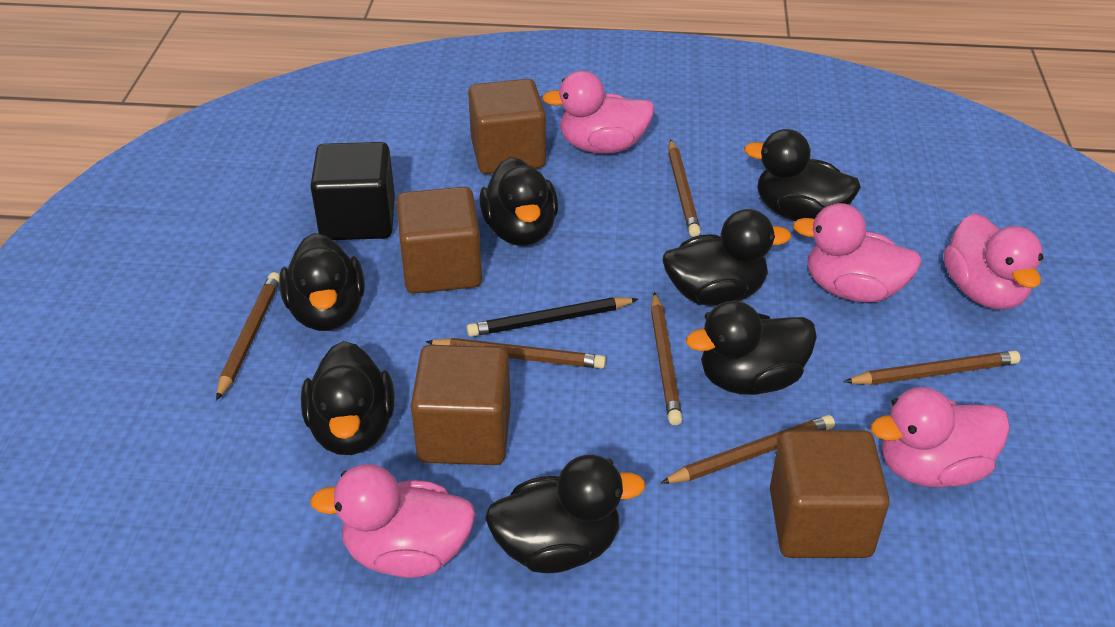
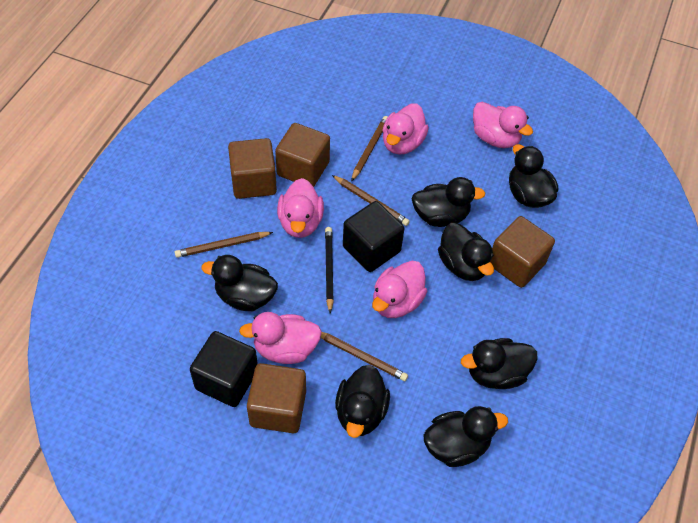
black cube: [310,142,395,240] = 1 -> [190,331,258,407] [343,201,404,272] = 2
brown pencil: [216,272,279,401] [425,338,606,369] [651,292,683,425] [660,415,835,484] [668,139,701,237] [843,351,1020,385] = 6 -> [175,232,273,258] [321,332,408,381] [332,175,410,226] [351,116,388,182] = 4

